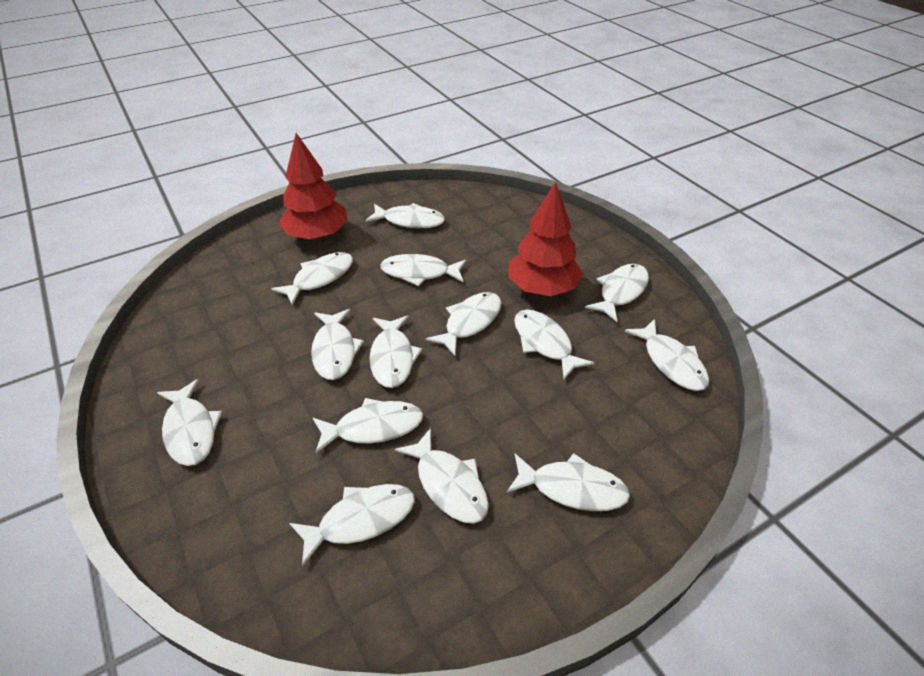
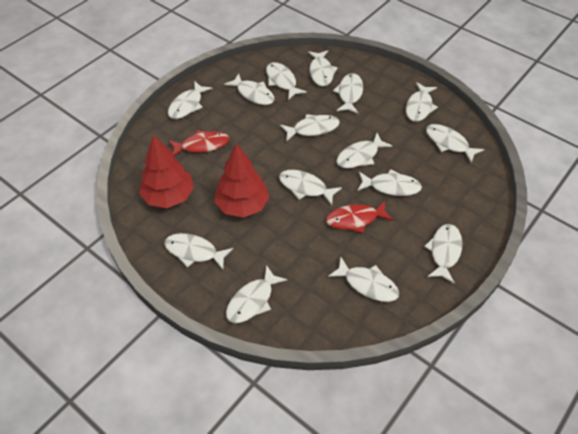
red fish: none = 0 -> [168,130,229,156] [326,201,393,233] = 2
white fish: [157,379,222,466] [271,252,353,306] [289,484,415,567] [311,309,364,380] [313,398,423,453] [365,203,445,228] [369,315,422,388] [380,254,466,286] [395,428,489,524] [426,292,501,356] [507,453,630,511] [514,310,594,379] [585,264,649,322] [625,319,709,391] = 14 -> [164,233,233,270] [168,81,213,119] [224,73,275,105] [226,265,287,323] [266,62,307,100] [279,170,342,205] [280,114,340,142] [308,50,338,87] [328,257,399,302] [333,73,363,114] [337,133,392,168] [357,169,422,196] [406,82,438,122] [424,224,463,284] [426,124,484,163] = 15

